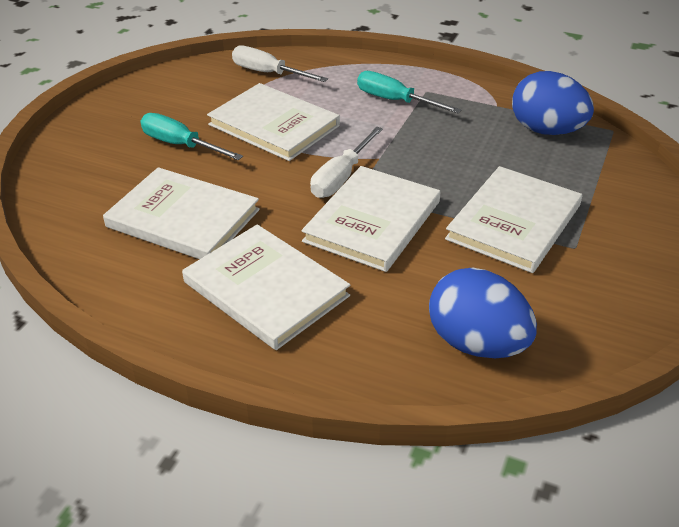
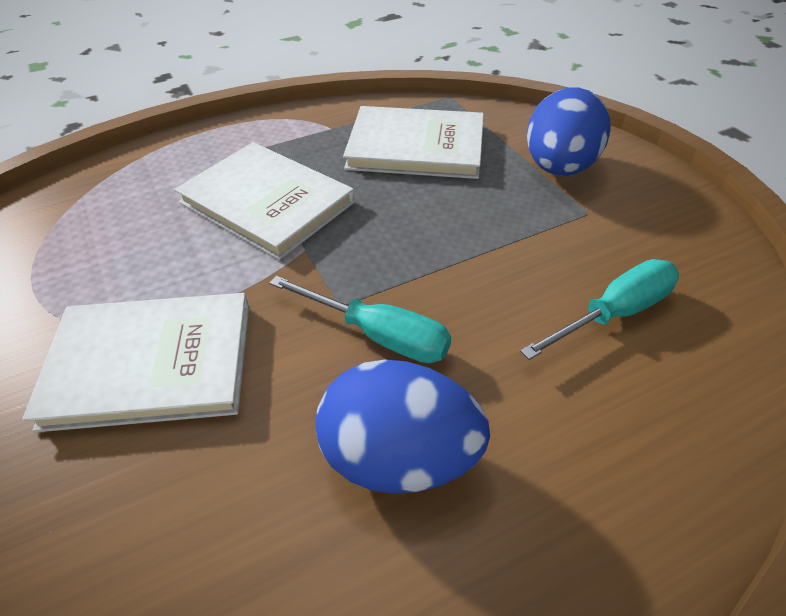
white book: [103,167,260,259] [182,224,350,350] [207,83,340,161] [301,166,440,272] [445,166,582,273] = 5 -> [22,293,249,432] [174,142,355,260] [343,106,484,179] = 3
white screwdriver: [232,46,328,82] [310,127,383,198] = 2 -> none = 0

